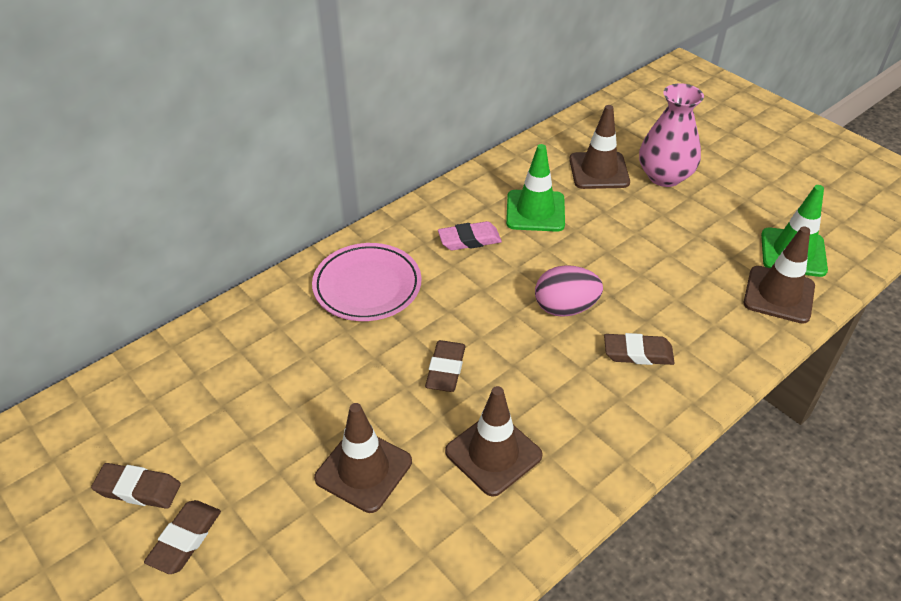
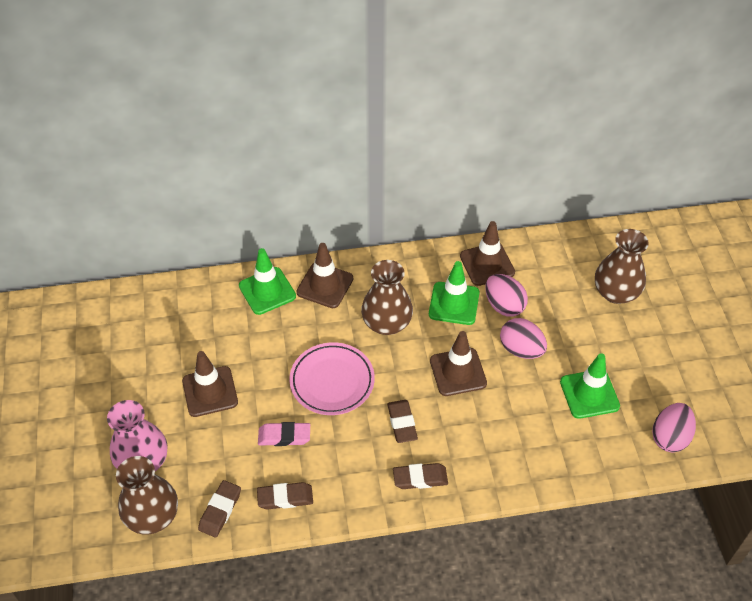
brown vase: none = 0 -> [116,456,178,534] [361,260,413,335] [595,229,649,304] = 3
green traffic cone: [506,144,565,232] [761,185,828,277] = 2 -> [239,248,296,315] [429,261,480,325] [560,353,620,419] = 3
pink egg: [535,265,603,317] = 1 -> [485,274,528,317] [500,318,547,359] [652,403,696,453] = 3

